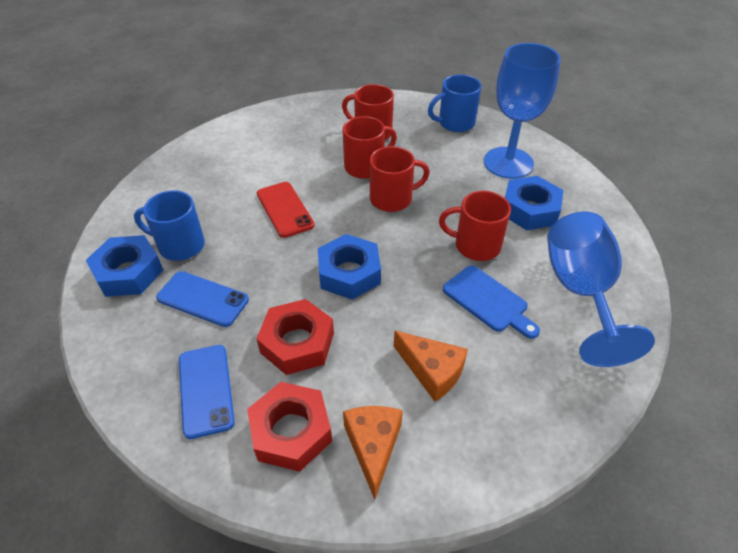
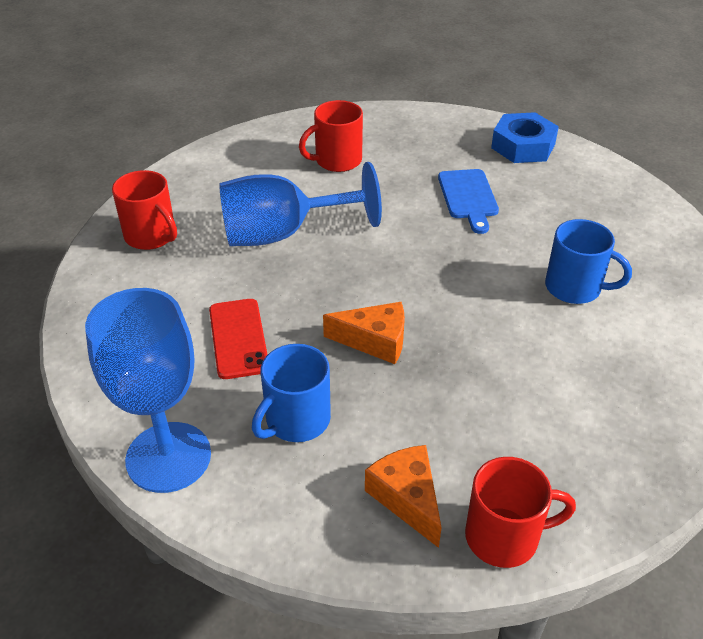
blue nut: [86,235,163,297] [318,234,381,300] [505,176,563,230] = 3 -> [491,112,559,163] = 1
blue phone: [156,271,249,327] [179,345,235,439] = 2 -> none = 0
red mug: [342,84,394,140] [343,116,397,179] [370,146,430,212] [439,191,511,261] = 4 -> [112,170,177,250] [299,100,363,172] [465,457,576,568] = 3
red nut: [247,382,332,472] [257,299,334,375] = 2 -> none = 0

